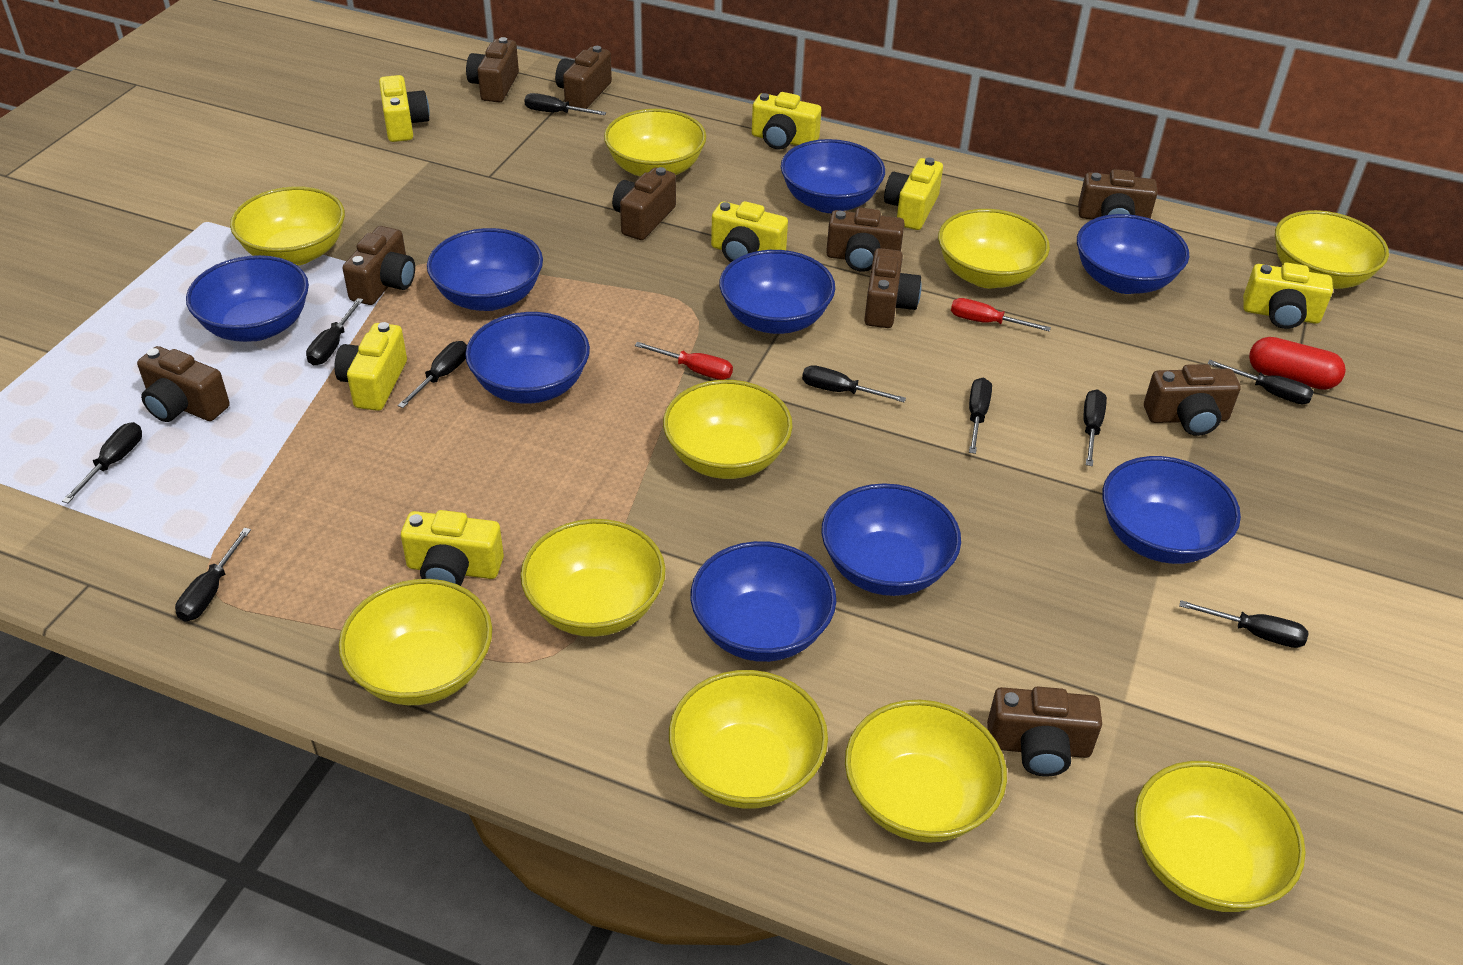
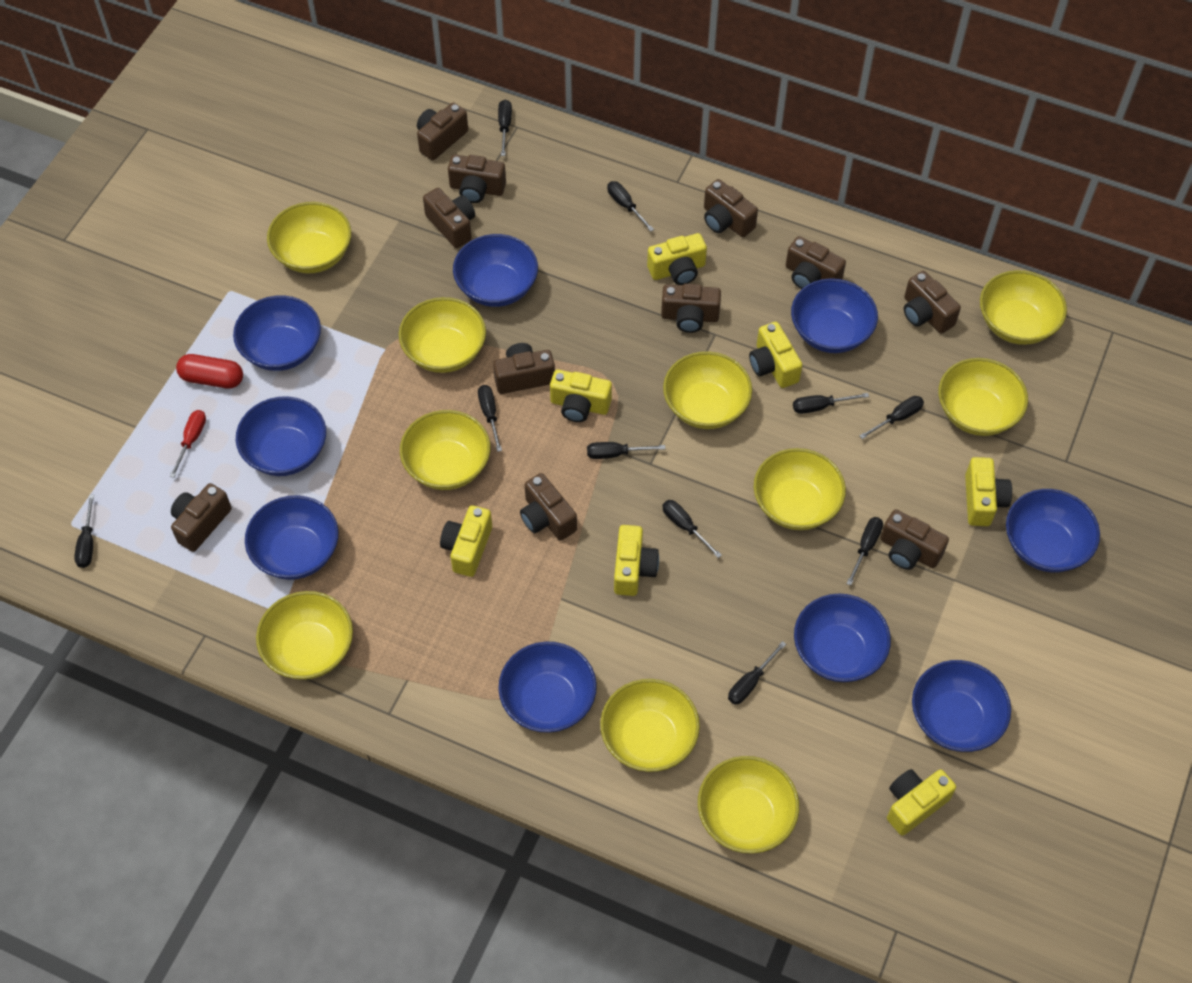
brown camera: [137,346,230,422] [342,226,415,305] [466,37,519,103] [555,46,612,109] [612,167,676,240] [826,208,905,272] [864,248,922,328] [987,686,1102,777] [1078,169,1158,220] [1144,364,1241,436] = 10 -> [171,483,232,552] [417,102,468,160] [423,188,475,248] [448,154,506,203] [493,343,555,394] [520,473,577,541] [661,284,721,333] [704,179,758,237] [786,236,846,289] [880,509,949,570] [904,271,961,334] = 11
red screwdriver: [635,342,733,380] [951,298,1051,332] = 2 -> [170,410,206,478] = 1

